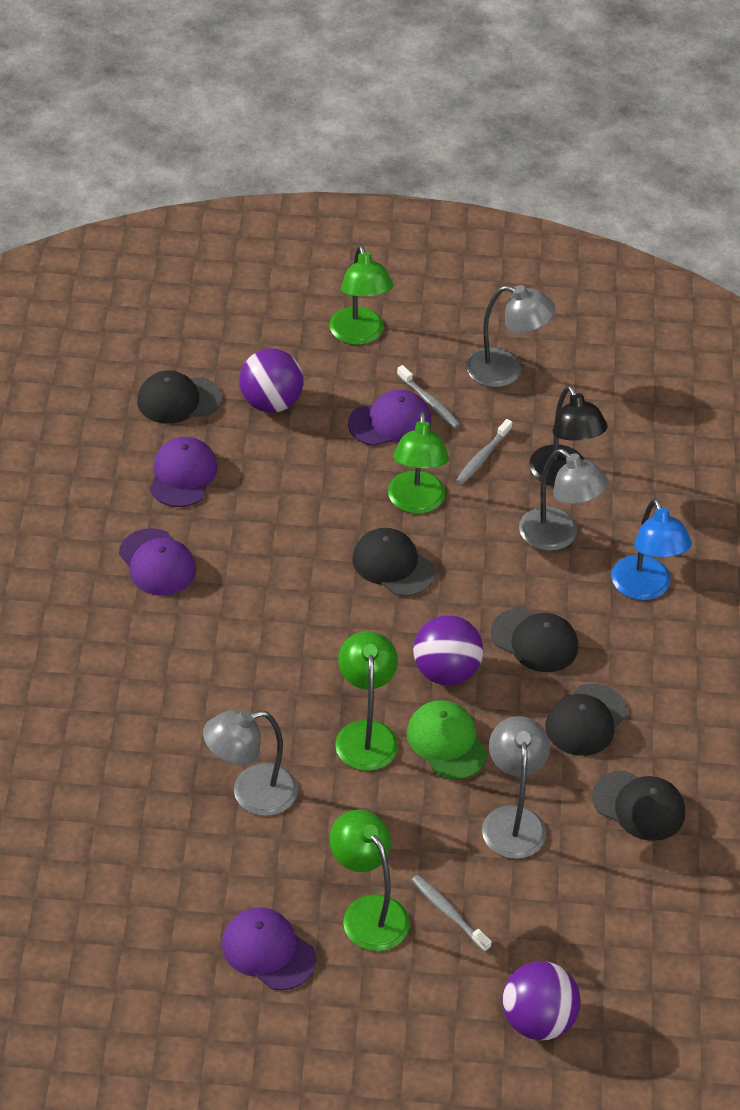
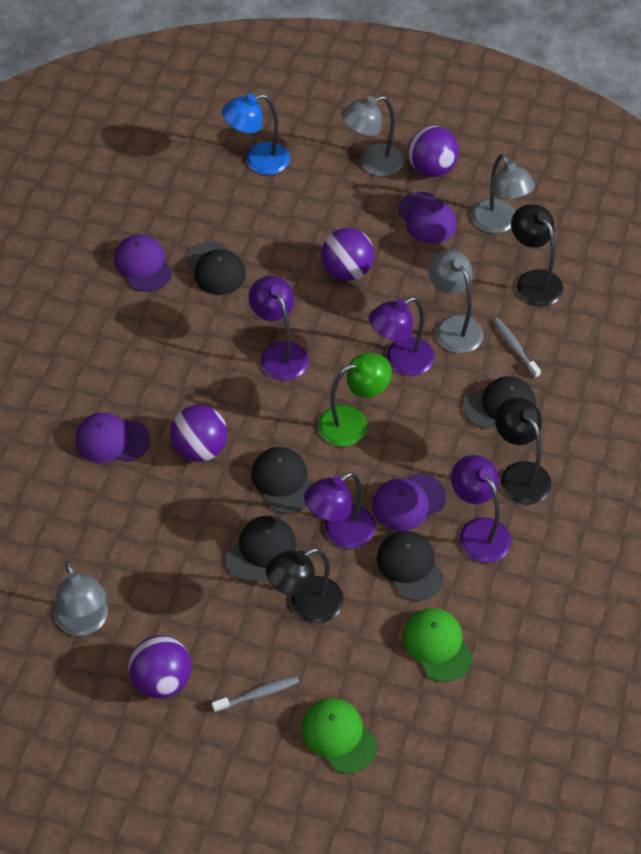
black lamp: [529,385,608,486] = 1 -> [266,548,344,624] [495,397,551,505] [511,204,563,307] = 3
green cap: [407,700,488,780] = 1 -> [301,698,377,773] [403,608,473,682] = 2
green lamp: [329,245,393,345] [329,810,410,951] [335,631,398,771] [388,412,449,514] = 4 -> [318,353,392,447] = 1
grey toothbrush: [397,365,460,428] [412,875,492,952] [456,419,512,484] = 3 -> [212,676,300,712] [493,318,541,378] = 2
purple ball: [239,349,303,413] [413,615,483,685] [502,961,581,1040] = 3 -> [128,635,191,699] [170,405,228,462] [321,228,374,281] [408,126,459,177] = 4
purple lamp: none = 0 -> [249,276,309,381] [304,472,376,549] [369,297,435,376] [451,455,511,563] = 4

